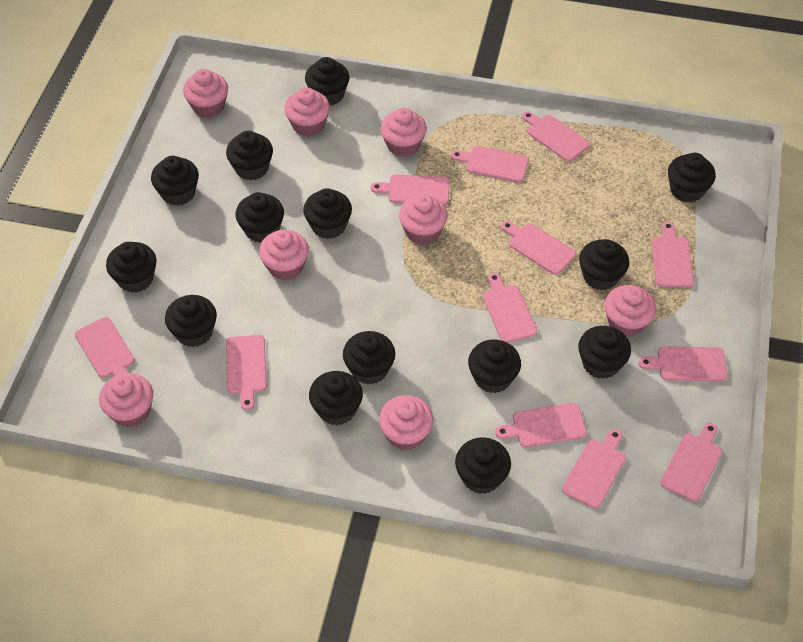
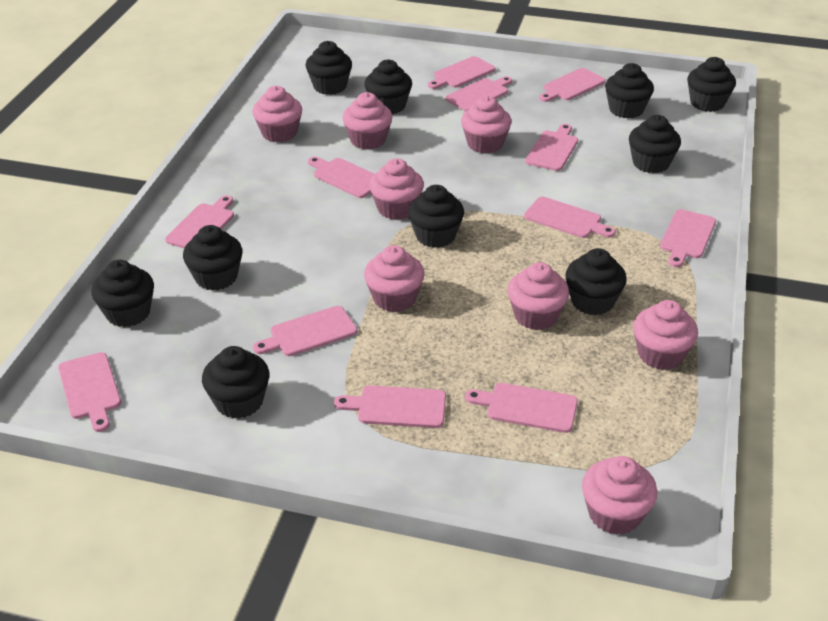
black cupcake: [106,242,156,293] [151,156,199,206] [165,295,217,347] [226,131,273,180] [235,192,284,243] [303,188,352,239] [305,57,349,106] [309,371,363,426] [343,331,395,385] [455,437,511,494] [468,340,521,393] [578,326,631,379] [579,239,629,290] [668,153,716,203] = 14 -> [91,260,154,327] [183,225,242,291] [202,346,269,419] [306,41,352,95] [364,59,412,114] [408,185,464,248] [565,248,627,315] [605,63,654,118] [629,115,681,173] [687,57,736,112] = 10

